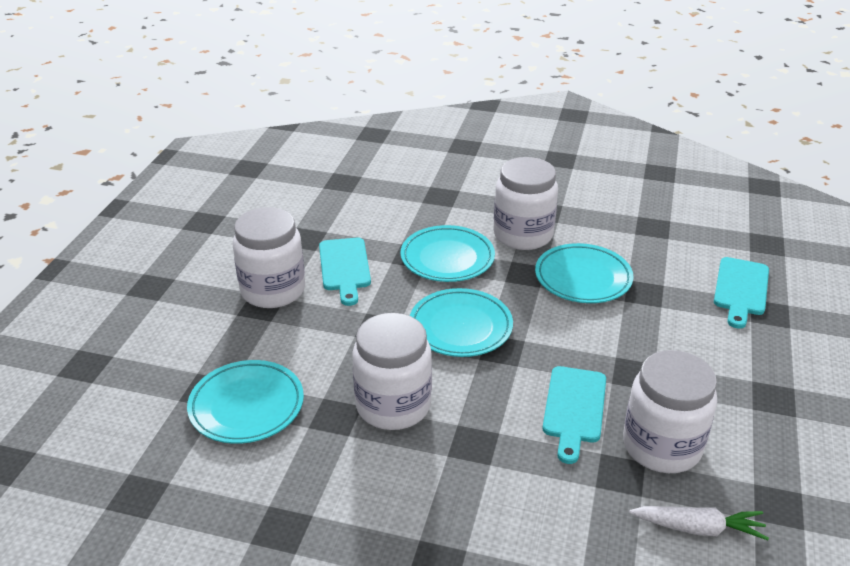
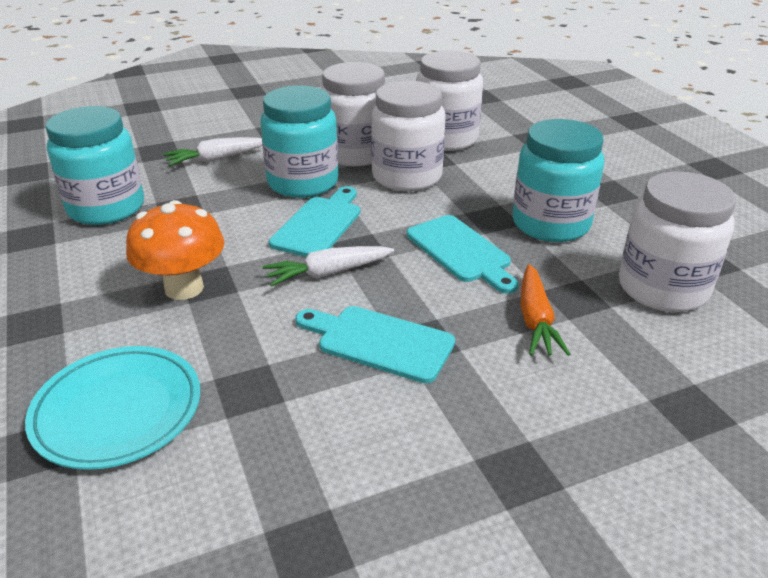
orange carrot: none = 0 -> [521,264,570,356] = 1
orange mushroom: none = 0 -> [126,200,224,300] = 1
turquoise jar: none = 0 -> [45,106,144,225] [261,86,339,198] [512,119,604,242] = 3
turquoise plate: [187,360,304,444] [401,225,495,282] [410,288,513,357] [535,243,633,303] = 4 -> [25,346,201,470] = 1
white carrot: [629,506,769,540] = 1 -> [163,137,262,166] [263,246,394,287] = 2

